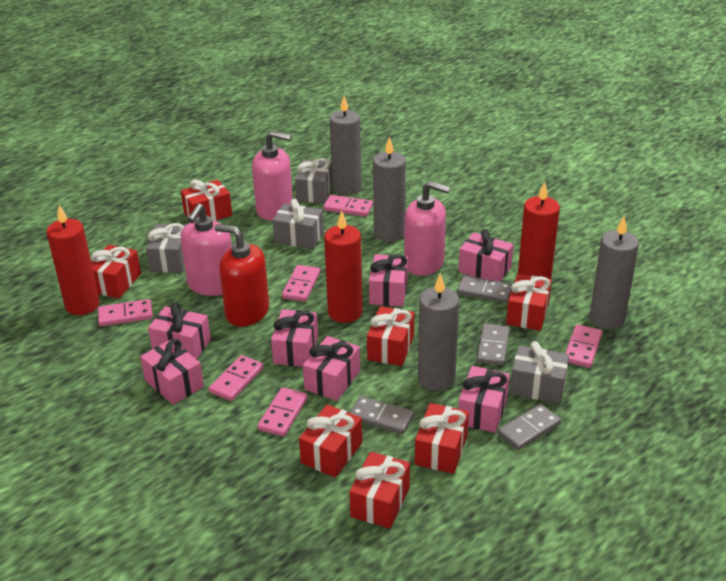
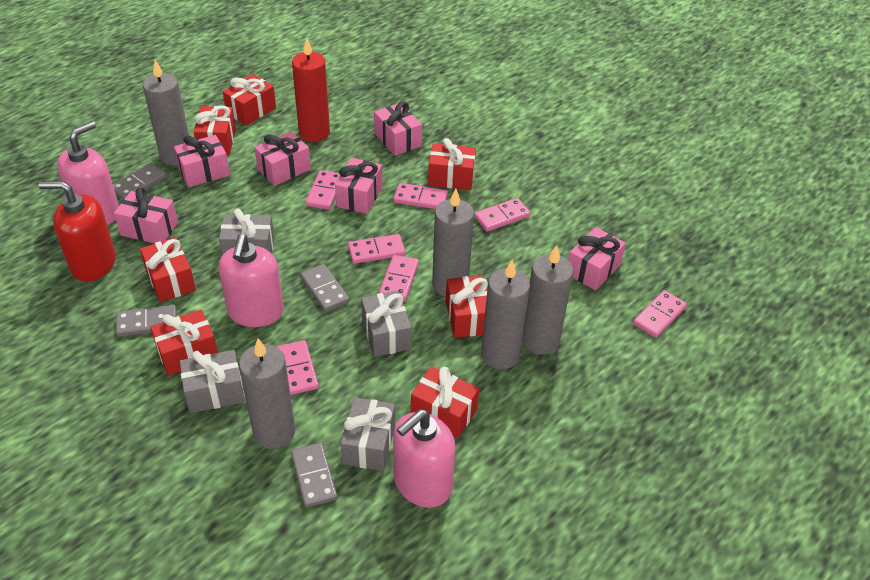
grey candle: [330,96,362,195] [373,137,406,242] [418,273,459,391] [590,217,639,329] = 4 -> [143,60,189,166] [239,338,295,449] [432,189,474,297] [481,260,530,369] [522,245,573,355] = 5
pink domino: [98,299,153,326] [209,355,264,401] [258,387,308,437] [282,265,320,302] [323,195,373,217] [565,325,602,368] = 6 -> [277,340,319,395] [306,170,340,210] [348,234,405,264] [379,255,419,301] [394,183,448,209] [474,198,531,232] [633,290,687,338] = 7
pink gift: [140,339,204,405] [148,302,211,359] [271,309,318,367] [303,336,360,401] [369,254,408,307] [458,229,513,282] [458,366,510,433] = 7 -> [114,187,178,243] [174,135,230,188] [254,131,311,186] [335,158,382,214] [374,102,422,156] [568,227,626,290] = 6
red candle: [46,205,100,315] [324,211,362,323] [518,182,560,279] = 3 -> [292,38,330,142] = 1

